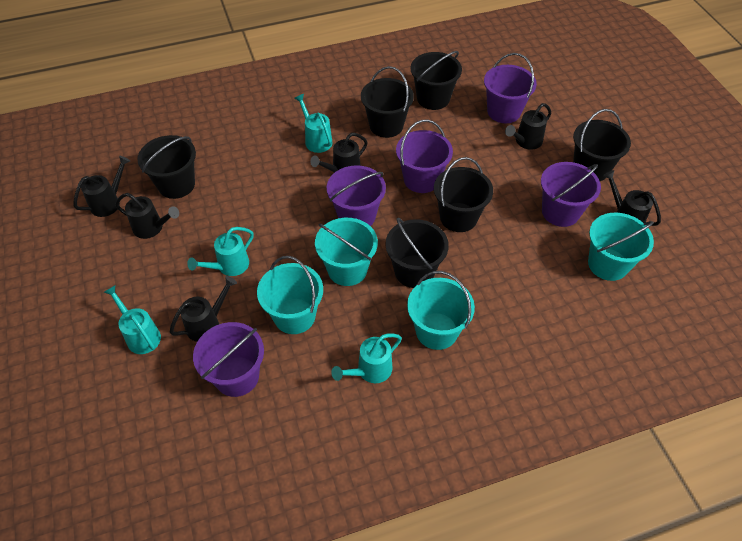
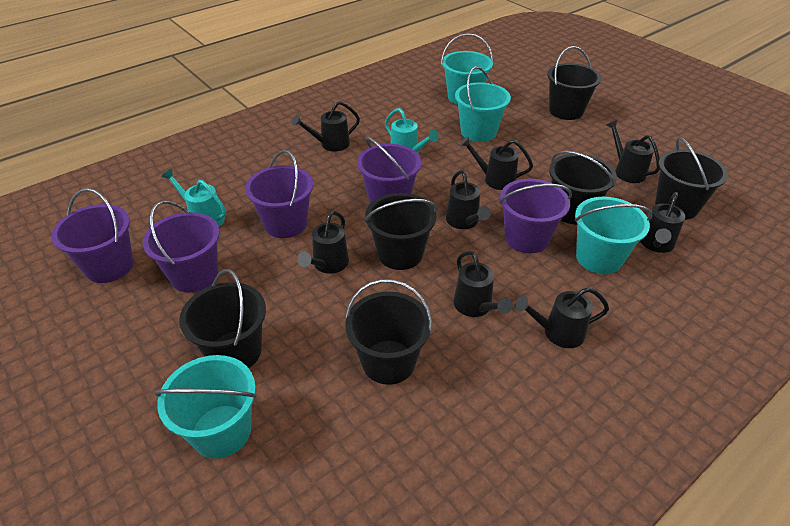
black watering can: [74,156,130,217] [115,193,179,239] [170,276,237,342] [310,133,368,173] [505,103,551,150] [603,170,661,226] = 6 -> [292,101,360,151] [297,211,349,274] [446,170,491,229] [454,251,512,317] [460,136,533,190] [515,287,609,348] [606,120,660,183] [640,192,685,253] = 8
turquoise watering can: [104,285,161,354] [187,227,254,276] [294,94,332,153] [331,333,402,383] = 4 -> [161,168,226,227] [385,108,439,153] = 2

